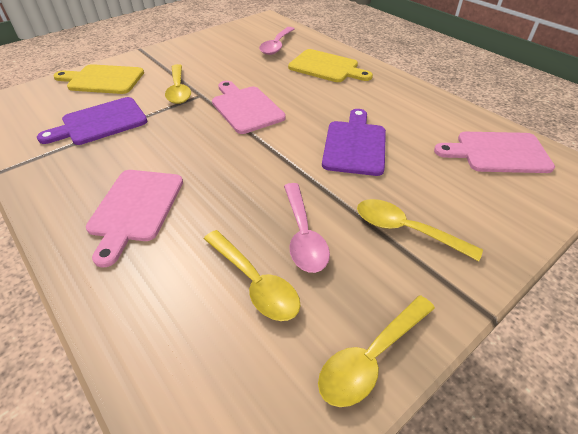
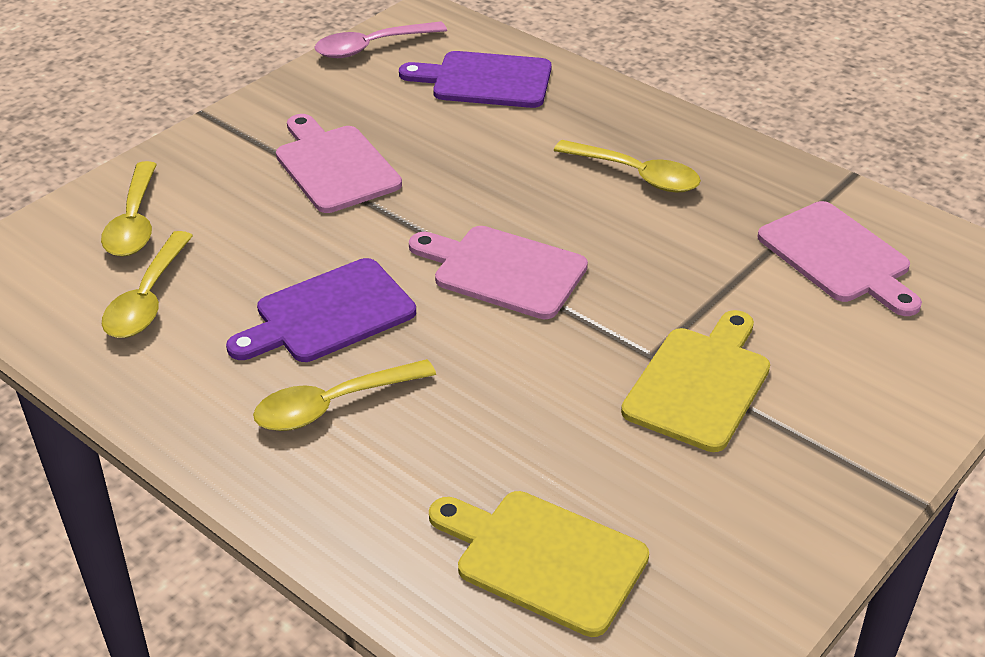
pink spoon: [259,27,294,55] [284,183,330,273] = 2 -> [314,21,447,58] = 1

